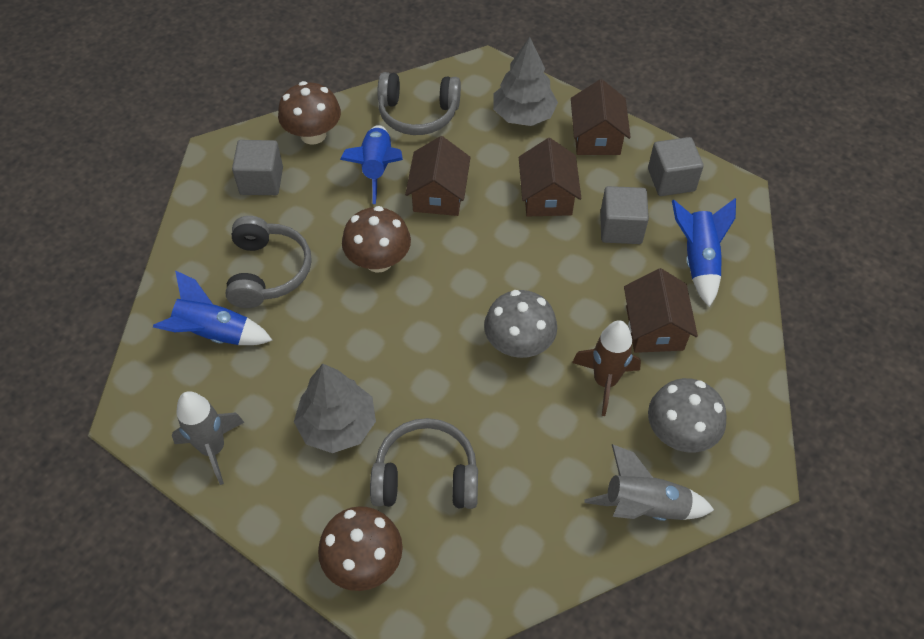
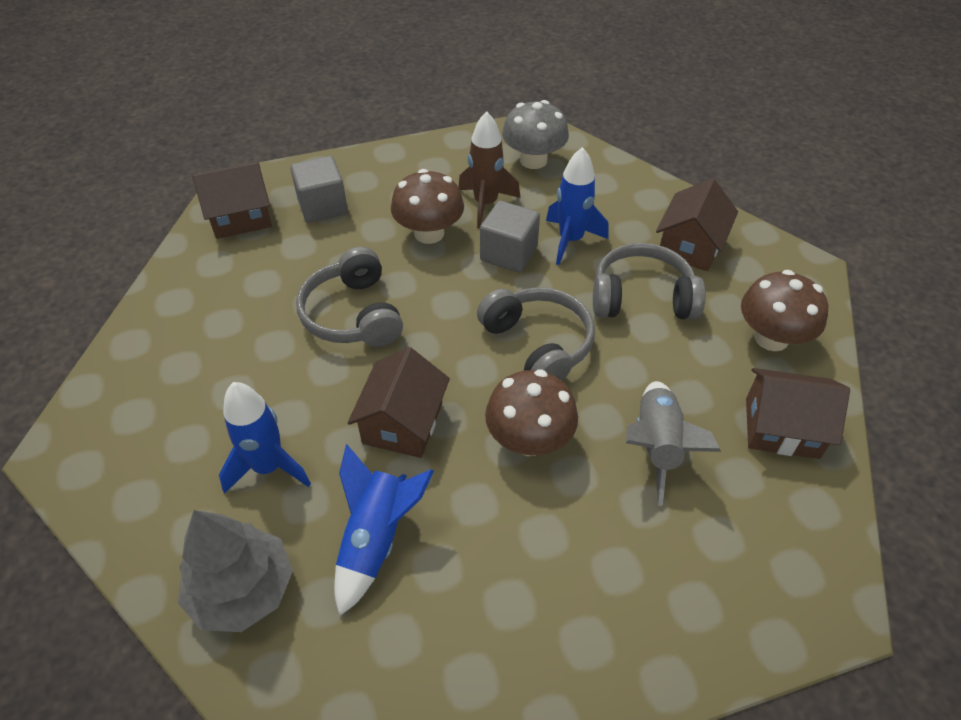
grey cube: [232,140,283,195] [600,186,649,244] [648,137,704,196] = 3 -> [290,156,348,223] [480,201,540,273] = 2
grey mushroom: [484,290,557,358] [648,378,727,453] = 2 -> [502,100,569,169] = 1
grey rocket: [172,391,245,485] [584,444,714,521] = 2 -> [626,381,721,505] = 1
grey tree: [294,364,376,453] [493,37,558,126] = 2 -> [178,510,293,632] = 1

